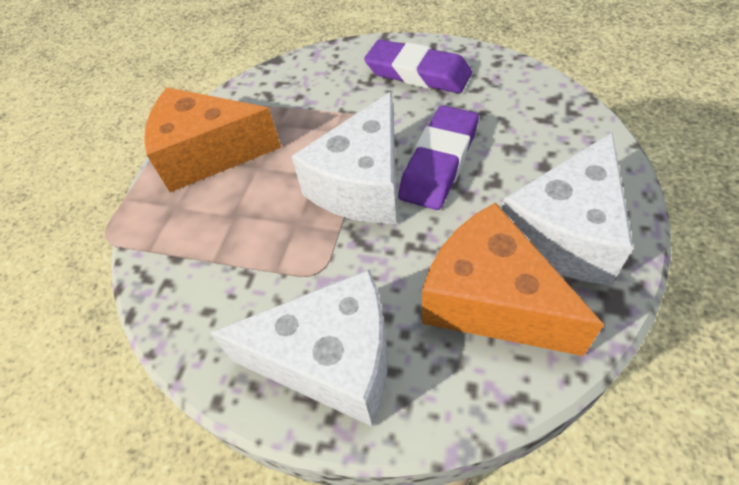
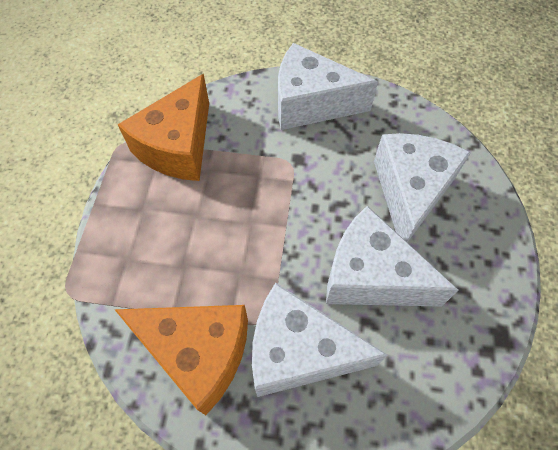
purple eraser: [364,39,472,94] [398,106,479,210] = 2 -> none = 0
white cheese: [211,269,387,427] [291,91,396,224] [502,132,633,285] = 3 -> [252,283,388,397] [278,43,378,130] [326,206,458,307] [374,133,471,242] = 4

